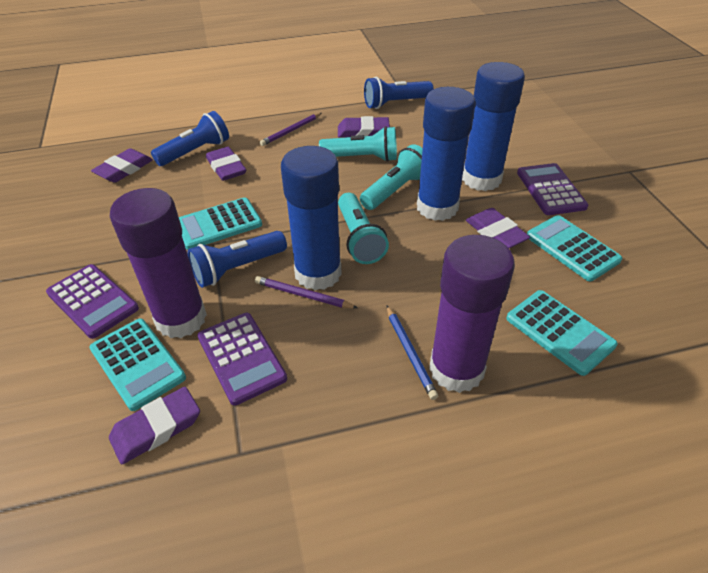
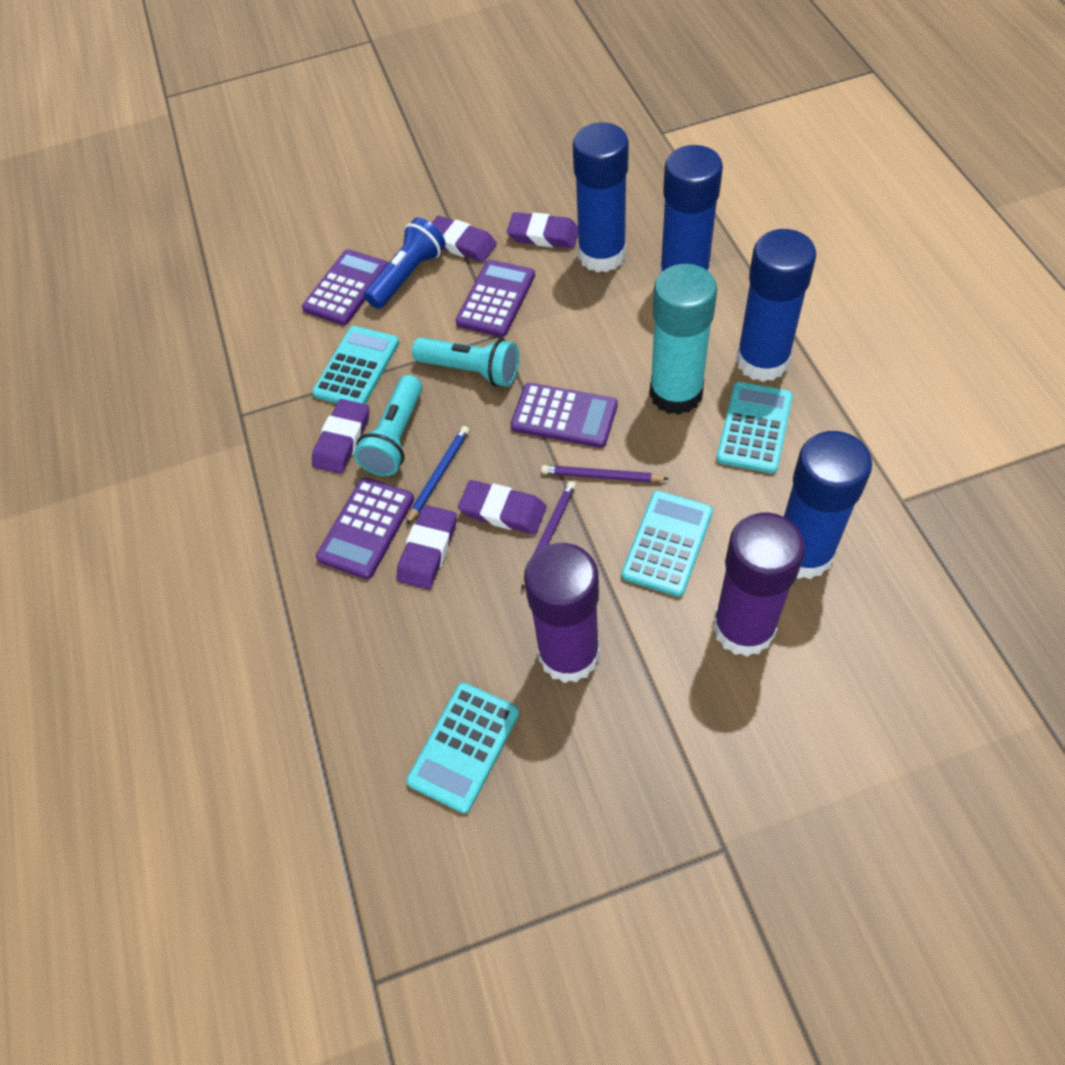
blue flashlight: [151,111,229,166] [188,231,287,288] [364,77,434,109] = 3 -> [364,217,446,309] = 1
blue glue stick: [281,146,342,290] [417,87,476,221] [462,62,525,191] = 3 -> [573,123,629,272] [660,145,723,274] [736,229,816,382] [784,431,872,579] = 4
purple calculator: [46,264,139,339] [197,313,287,406] [517,163,588,215] = 3 -> [302,249,388,325] [316,477,414,579] [456,260,535,337] [511,383,618,448] = 4
turquoise flashlight: [319,126,397,162] [338,193,389,264] [360,144,423,210] = 3 -> [354,375,422,476] [412,337,519,387] = 2
turquoise glue stick: none = 0 -> [650,264,717,415] = 1

